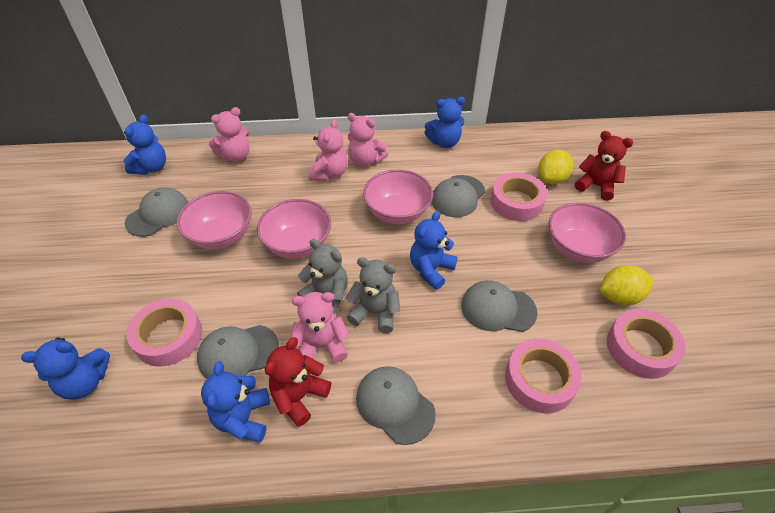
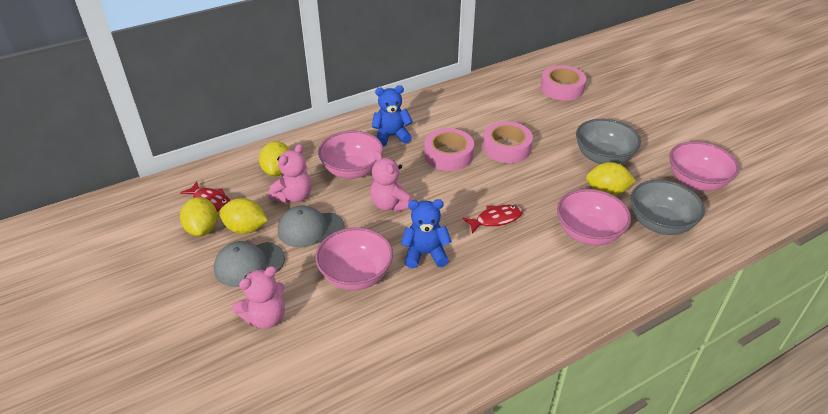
blue teddy bear: [21,338,110,400] [123,114,166,175] [201,361,270,443] [410,211,458,290] [424,97,465,148] = 5 -> [372,85,413,147] [401,199,452,268] = 2
grey bowl: none = 0 -> [576,119,641,164] [631,180,705,235] = 2
grey cap: [125,187,188,237] [197,325,279,379] [356,366,436,445] [431,175,485,217] [461,280,538,332] = 5 -> [214,241,285,287] [278,206,345,247] = 2
grey teddy bear: [297,239,348,315] [346,257,400,333] = 2 -> none = 0
pink tape: [127,299,202,367] [490,172,547,221] [505,339,582,413] [607,309,686,379] = 4 -> [424,128,474,171] [483,121,533,163] [541,65,586,101] = 3
pink teddy bear: [209,107,250,162] [290,292,349,362] [309,119,348,181] [348,113,388,167] = 4 -> [232,266,285,329] [268,144,312,204] [370,151,414,212] = 3
red fish: none = 0 -> [180,181,231,212] [462,205,523,233] = 2
red teddy bear: [265,337,331,427] [575,131,634,201] = 2 -> none = 0
yellow lemon: [538,150,574,184] [600,265,654,305] = 2 -> [180,197,218,236] [219,198,268,234] [259,141,290,176] [586,162,636,196] = 4

